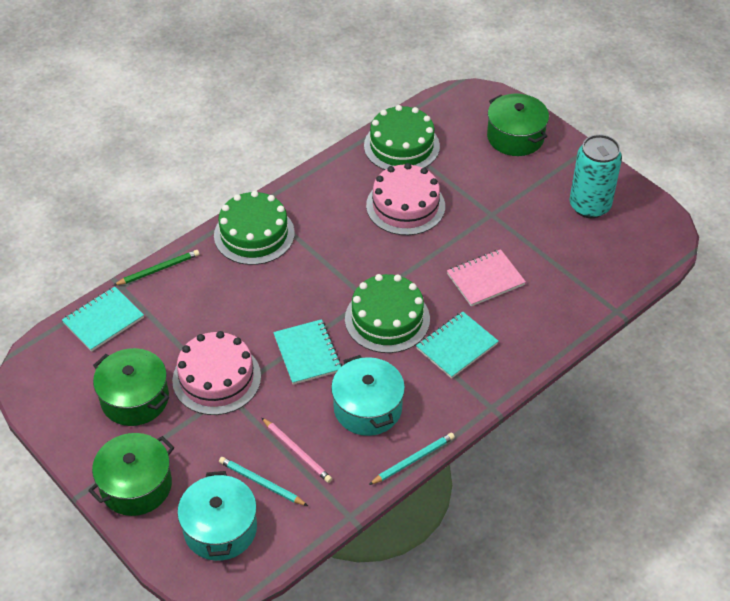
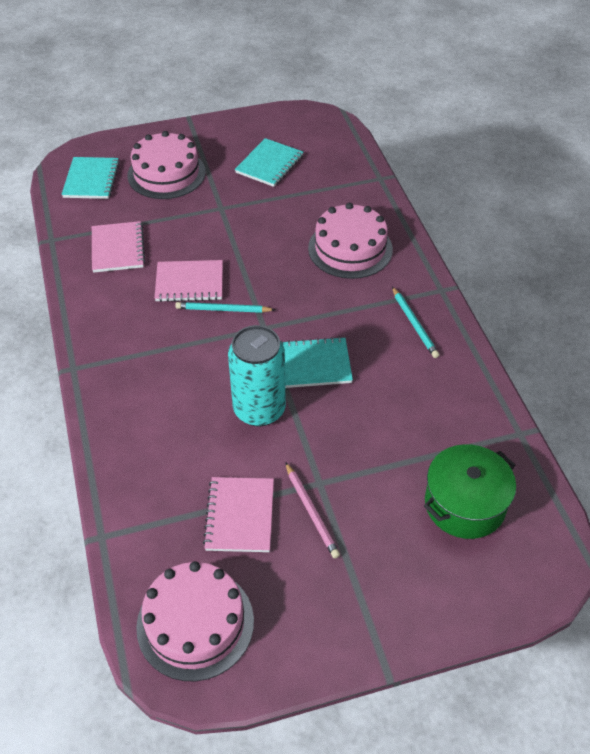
green cake: [214,191,295,265] [345,274,430,353] [364,105,440,170] = 3 -> none = 0
green pencil: [113,250,199,286] = 1 -> none = 0
green pot: [88,433,174,516] [93,348,169,426] [487,94,549,156] = 3 -> [424,444,516,539] = 1
pink cake: [172,331,261,415] [366,163,445,235] = 2 -> [127,131,206,199] [136,561,254,681] [308,203,393,279] = 3
pink notebook: [447,249,526,306] = 1 -> [92,221,145,273] [154,260,223,302] [203,477,274,552] = 3
turquoise pot: [177,471,257,561] [331,355,405,436] = 2 -> none = 0

